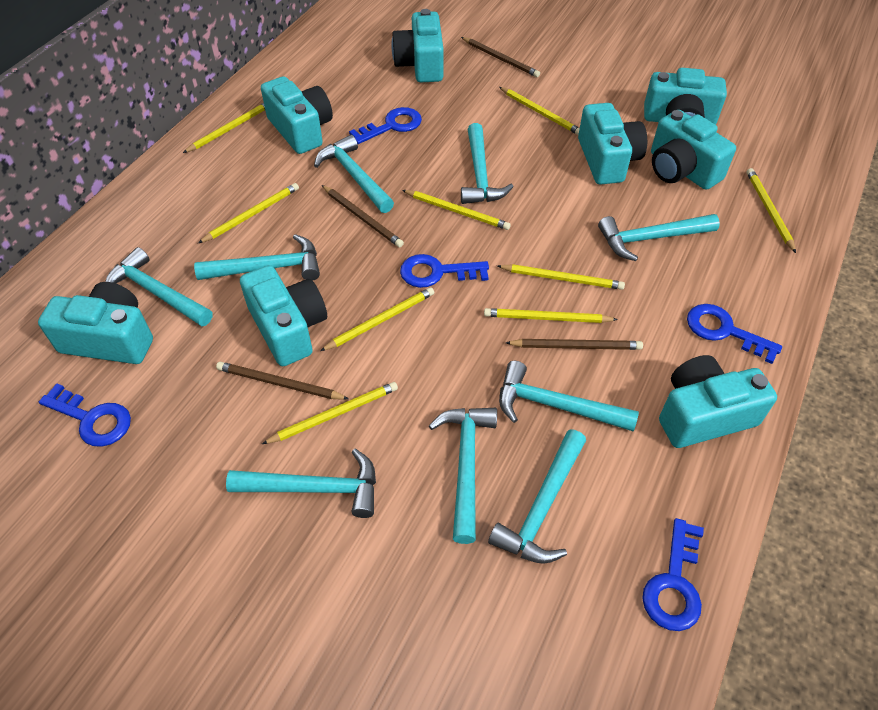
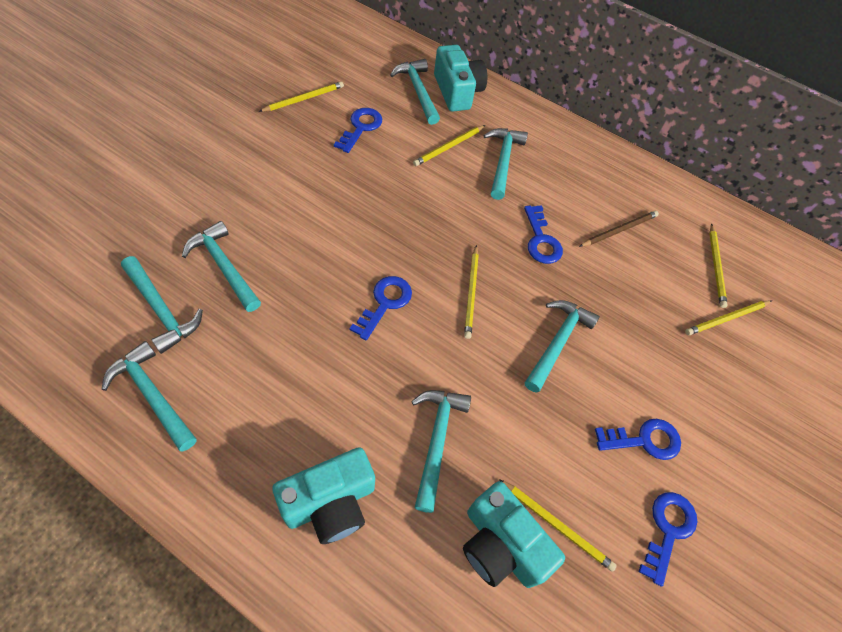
brown pencil: [216,362,349,400] [322,185,404,247] [461,37,540,77] [506,339,643,350] = 4 -> [579,211,659,247] = 1
turquoise camera: [38,282,153,364] [240,265,327,366] [261,76,333,154] [391,9,444,82] [578,103,647,185] [644,68,727,125] [651,110,736,190] [659,355,777,448] = 8 -> [272,447,375,544] [434,45,487,112] [463,481,565,588] = 3
turquoise hammer: [105,247,213,326] [194,234,320,281] [226,449,376,518] [314,135,394,213] [429,408,497,544] [461,123,514,204] [488,429,586,564] [499,361,639,431] [598,214,720,261] = 9 -> [101,341,197,452] [121,256,203,354] [182,221,261,312] [390,59,440,125] [411,390,471,513] [483,128,528,200] [525,300,600,393] = 7
yellow pencil: [183,103,265,153] [198,183,299,243] [262,382,398,444] [320,287,434,351] [402,190,511,230] [484,308,618,323] [497,264,625,290] [499,87,580,135] [747,168,796,253] = 9 -> [259,81,344,112] [413,125,485,166] [464,245,479,339] [499,479,617,572] [685,300,772,335] [709,223,727,308] = 6

